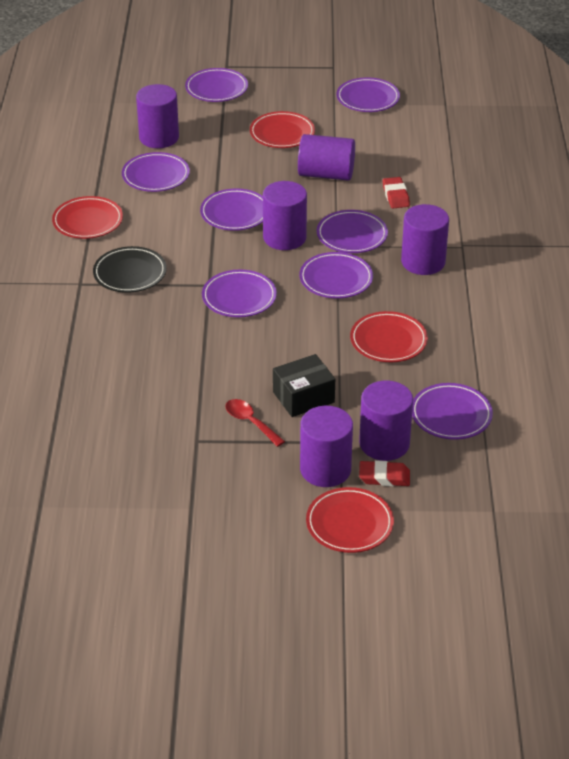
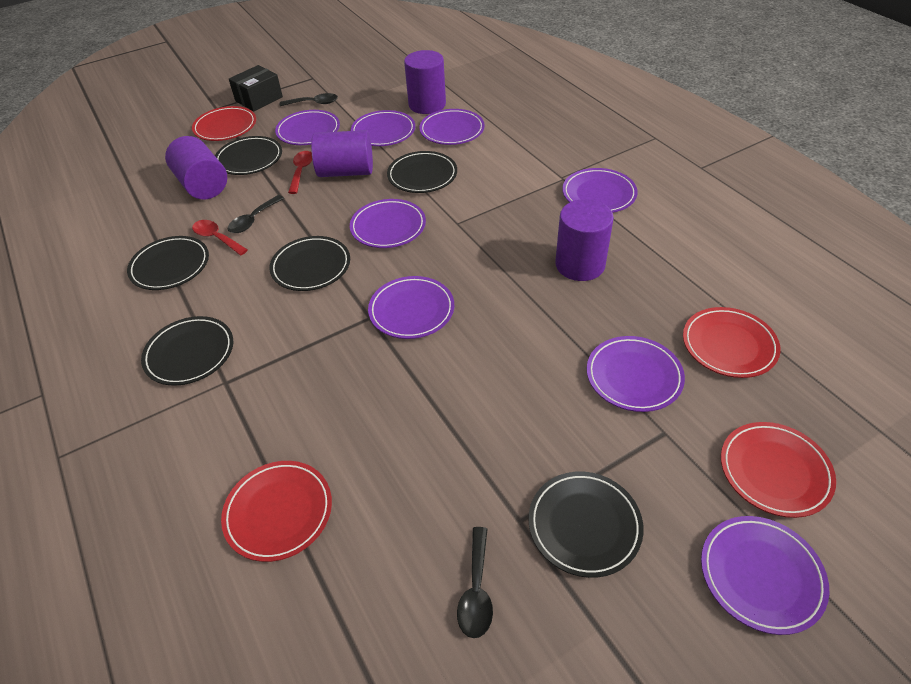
black plate: [93,246,167,293] = 1 -> [127,236,209,290] [141,316,233,386] [215,136,282,175] [269,236,350,291] [387,151,457,193] [528,471,644,578] = 6
black spoon: none = 0 -> [227,195,284,233] [280,93,338,106] [457,527,493,638] = 3
purple cylinder: [136,84,179,148] [263,181,307,250] [298,134,355,181] [300,406,353,487] [359,380,413,461] [401,204,449,275] = 6 -> [165,136,227,199] [311,130,373,177] [404,50,446,114] [555,199,614,281] = 4
red eraser: [359,460,410,486] [383,177,410,208] = 2 -> none = 0
red spoon: [225,399,285,447] = 1 -> [192,220,248,255] [288,151,312,194] = 2

